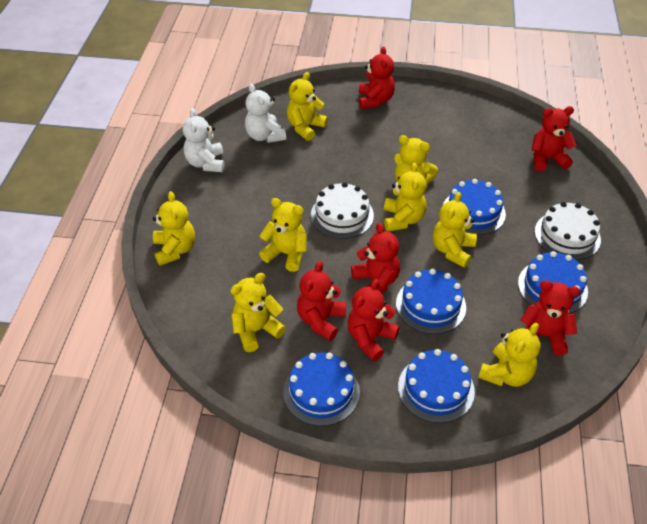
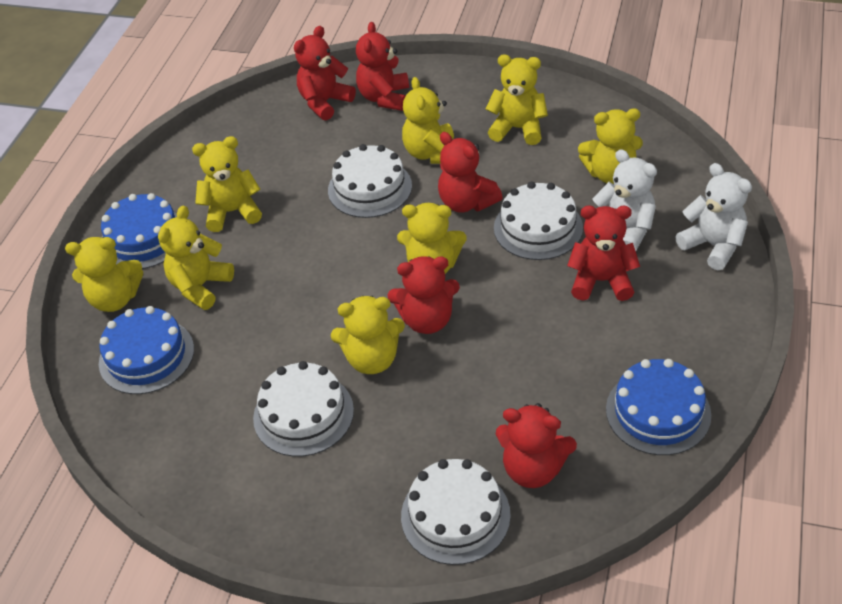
blue cake: [283,353,360,426] [396,269,466,334] [398,349,475,423] [443,179,506,235] [518,251,588,314] = 5 -> [99,306,194,394] [101,193,177,269] [606,359,711,455] = 3
white cake: [311,182,374,239] [535,202,601,260] = 2 -> [253,361,354,457] [328,144,412,218] [401,459,511,565] [494,182,583,260] = 4

